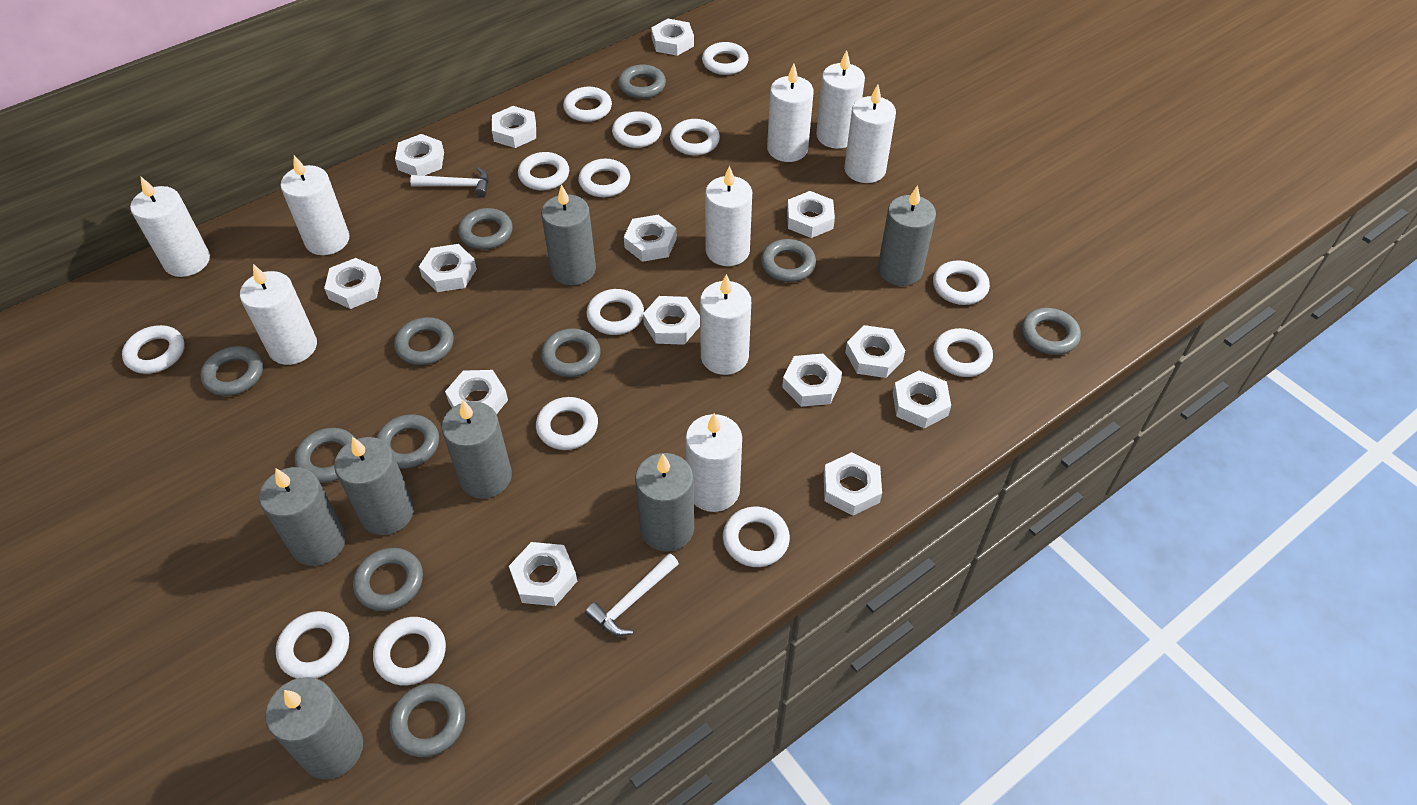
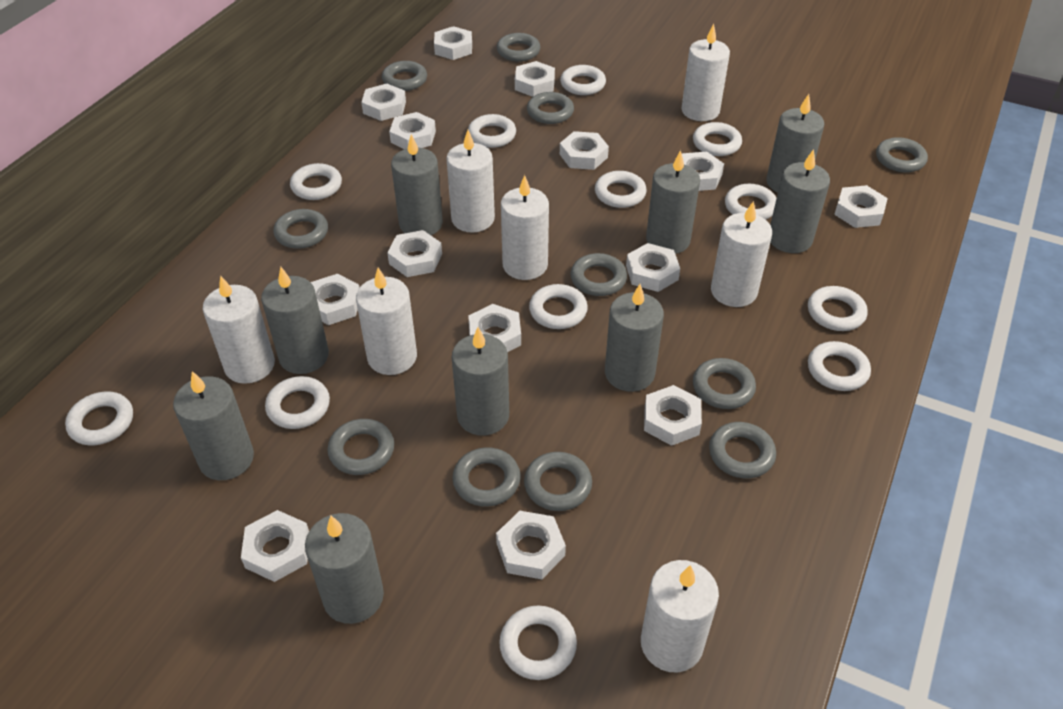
grey candle: [259,467,346,566] [265,677,363,779] [334,437,414,535] [442,399,512,499] [541,185,596,285] [635,453,694,552] [878,185,936,286] = 7 -> [173,371,254,480] [261,267,329,374] [305,513,384,624] [391,134,443,235] [452,327,509,436] [605,284,664,392] [646,150,700,254] [766,94,825,193] [770,149,830,253] = 9
white candle: [130,177,210,277] [240,264,317,365] [281,155,349,255] [686,413,742,512] [700,274,751,375] [705,166,752,266] [767,64,814,162] [816,50,865,149] [844,84,896,183] = 9 -> [203,276,275,384] [356,268,417,375] [446,130,495,233] [501,175,549,280] [641,560,719,673] [681,24,730,121] [711,201,772,307] = 7
white hammer: [410,167,489,197] [585,553,679,636] = 2 -> none = 0
white ring: [122,325,185,374] [276,611,349,678] [373,617,446,686] [518,152,569,190] [536,397,598,450] [563,87,612,122] [578,159,630,197] [586,289,644,335] [612,111,662,148] [670,119,720,156] [702,42,749,75] [723,507,790,567] [933,260,990,305] [933,328,993,377] = 14 -> [65,391,133,445] [265,376,330,429] [290,163,342,200] [468,114,516,148] [499,606,577,680] [529,284,588,329] [560,65,606,95] [595,171,647,208] [693,122,742,156] [725,184,777,220] [808,286,868,331] [808,341,871,391] = 12

